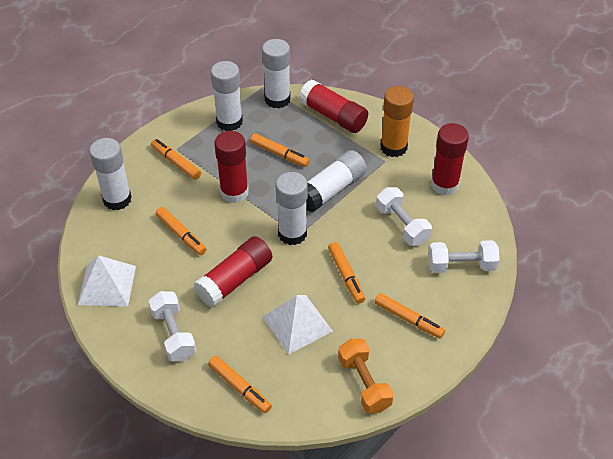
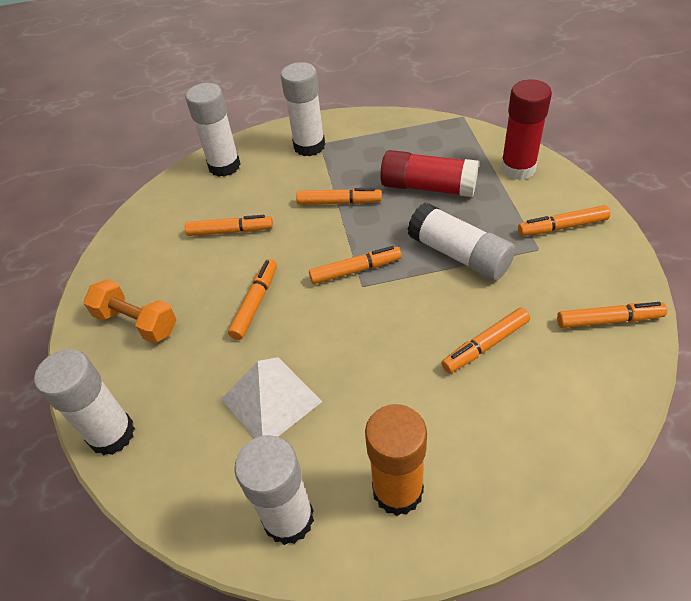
orange marker: [151,139,201,180] [156,207,206,255] [208,356,272,413] [250,133,310,167] [328,242,365,304] [375,293,445,339] = 6 -> [185,215,273,236] [228,259,277,340] [296,187,382,205] [309,246,402,284] [442,308,530,373] [518,205,610,236] [557,302,667,328] = 7
red glue stick: [194,236,272,307] [214,131,249,203] [299,79,368,133] [431,123,469,196] = 4 -> [380,150,479,197] [501,79,552,180] = 2
white dumbbell: [148,291,196,361] [376,187,432,246] [428,240,500,273] = 3 -> none = 0
white pyramid: [78,255,136,307] [263,295,333,355] = 2 -> [221,357,322,438] = 1

